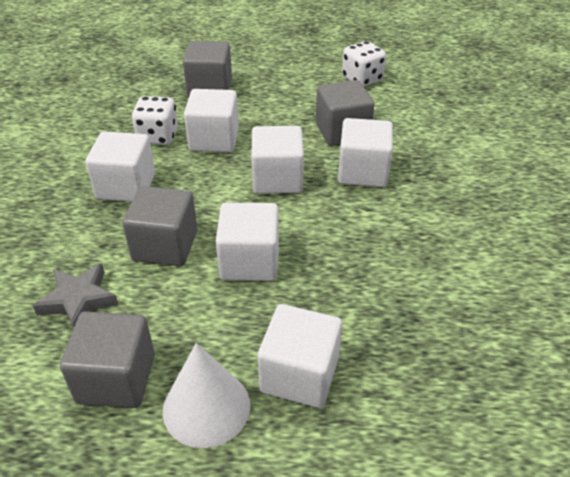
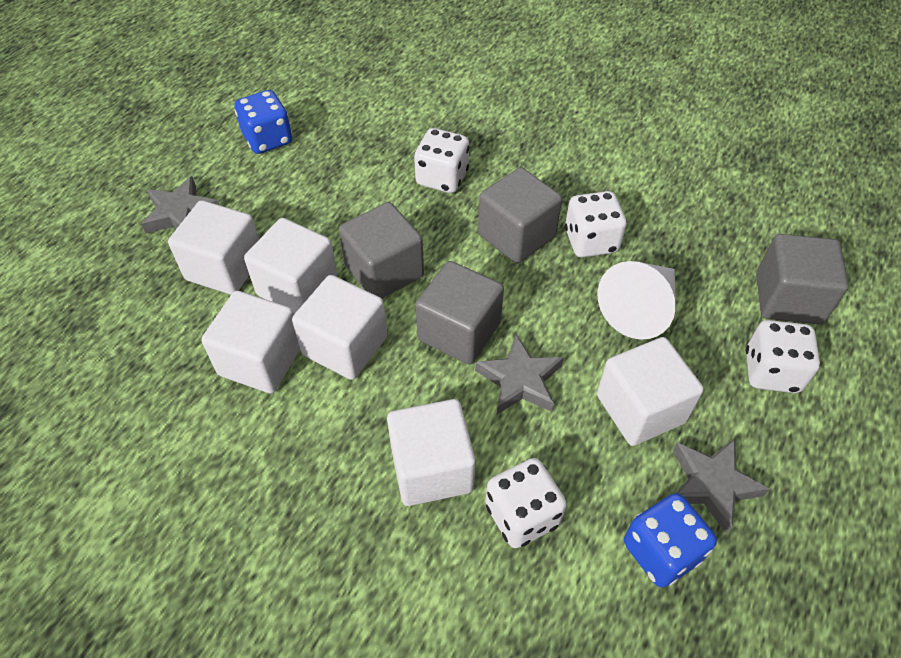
blue dice: none = 0 -> [234,90,292,154] [624,493,717,587] = 2
grey star: [33,263,119,328] = 1 -> [141,176,219,234] [475,334,564,415] [673,438,770,534] = 3
white dice: [131,96,178,145] [342,41,386,86] = 2 -> [414,128,470,193] [485,458,567,548] [565,191,627,257] [746,320,820,393] = 4

